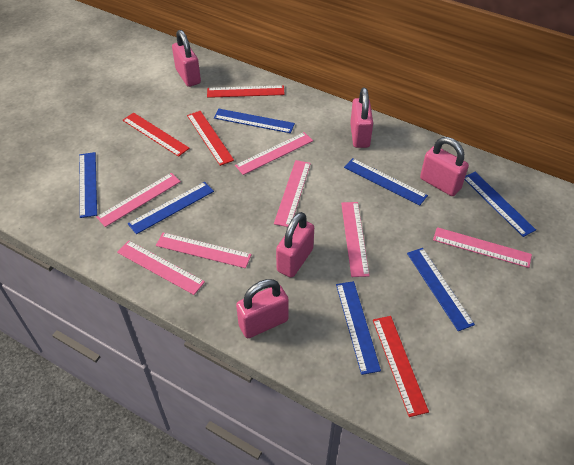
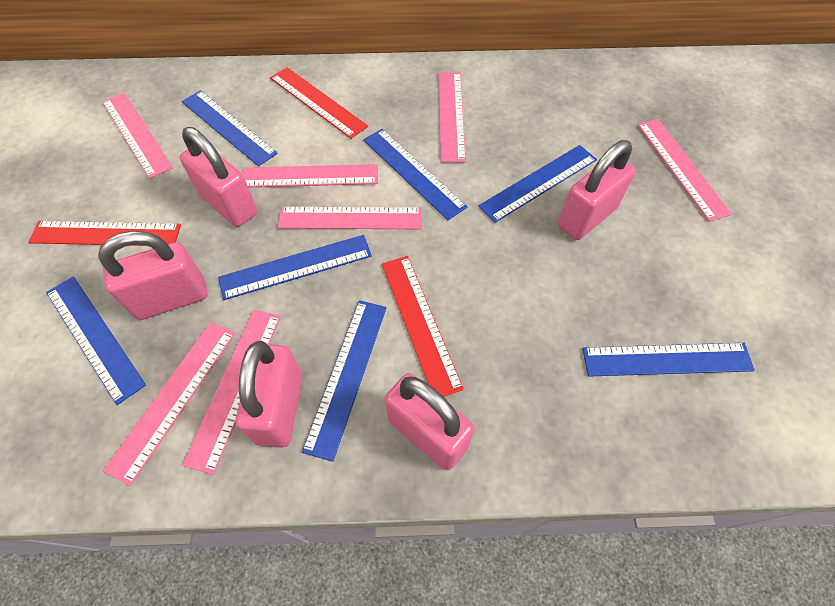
red ruler: [123,112,190,157] [187,111,234,166] [207,85,285,98] [373,316,429,417] = 4 -> [29,221,181,246] [270,67,368,139] [382,256,464,397] = 3

